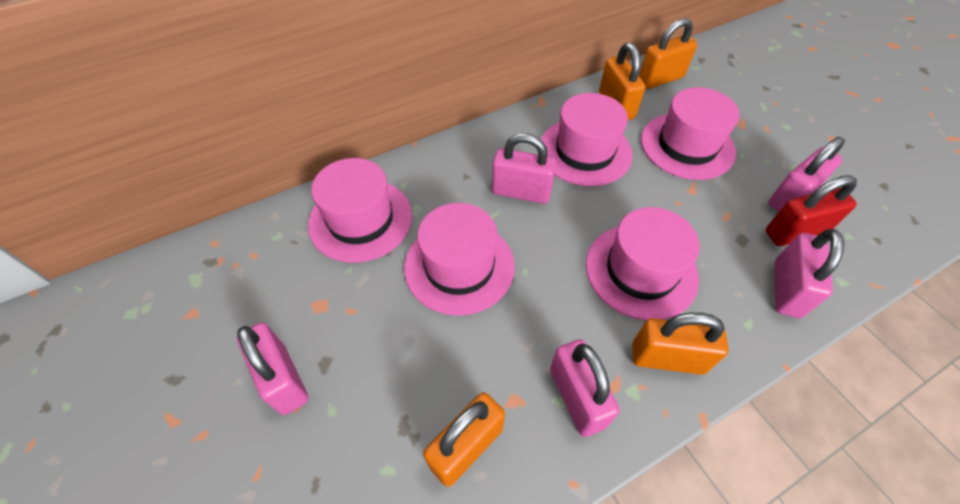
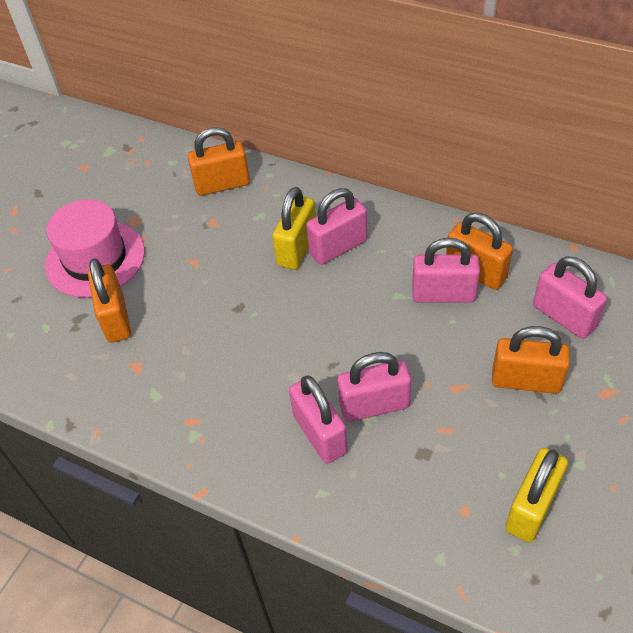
pink hat: [308,158,412,263] [404,203,515,316] [541,93,633,186] [586,207,700,320] [641,87,740,180] = 5 -> [45,199,145,297] = 1
red padlock: [766,175,857,246] = 1 -> none = 0
yellow padlock: none = 0 -> [272,187,316,270] [505,448,568,542] = 2

